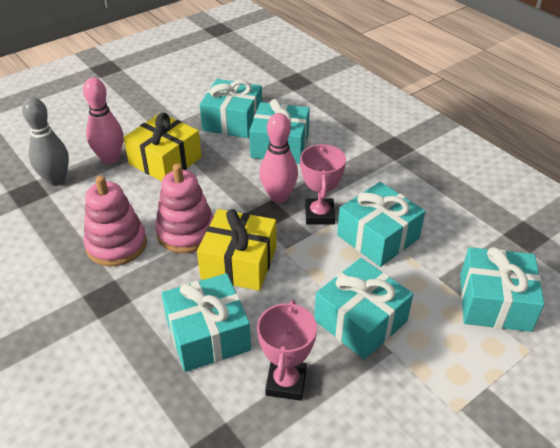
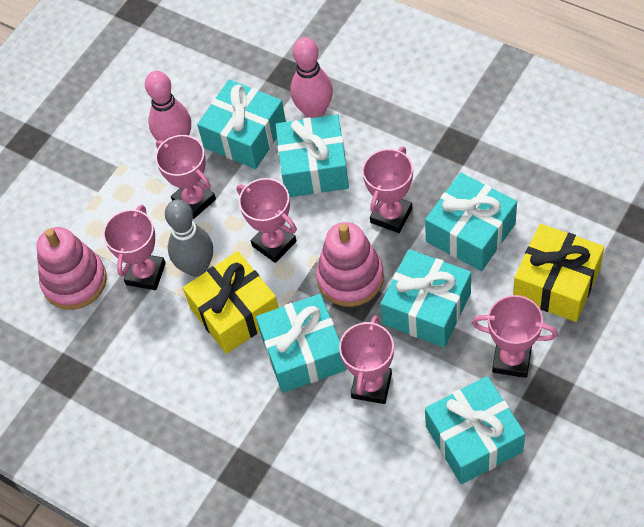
pink trophy: [257,300,317,401] [300,144,346,225] = 2 -> [103,205,166,290] [155,135,216,219] [237,178,297,263] [339,316,394,404] [362,147,413,233] [472,295,558,378] = 6

